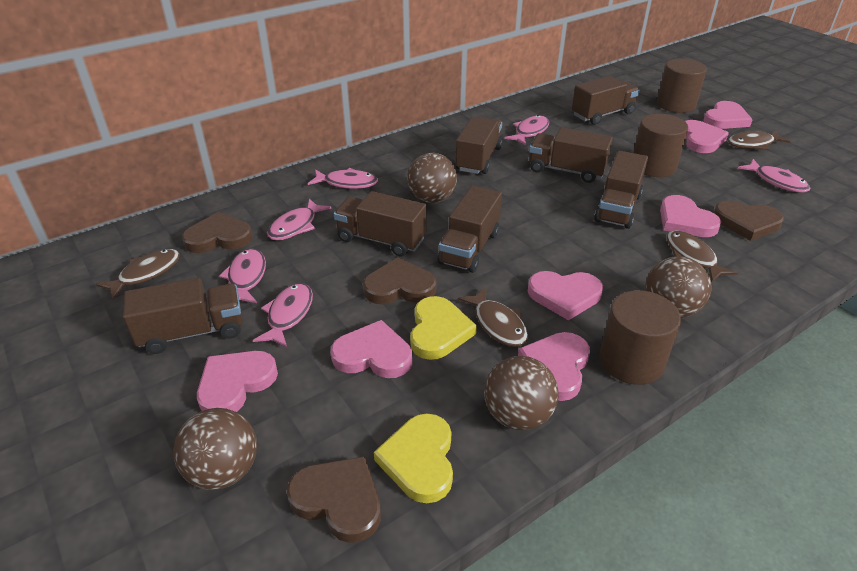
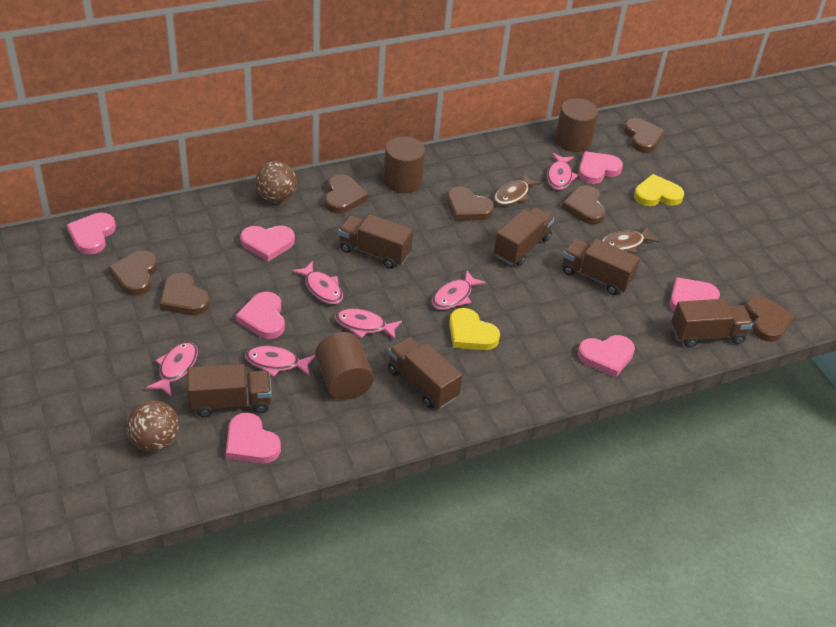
brown ball: [173,408,257,490] [407,153,457,203] [484,356,558,430] [645,256,711,318] = 4 -> [126,400,179,452] [255,161,297,203] = 2
brown fish: [96,249,180,299] [458,287,528,347] [667,230,738,282] [728,130,791,150] = 4 -> [494,173,541,206] [602,227,659,253] = 2
brown heart: [182,212,253,253] [287,456,381,543] [363,257,436,304] [714,201,784,241] = 4 -> [108,251,158,296] [159,273,210,315] [325,174,368,214] [447,186,495,221] [562,185,606,225] [624,118,666,153] [745,296,795,342] = 7
brown truck: [123,278,243,354] [334,191,427,257] [438,186,502,273] [456,117,503,174] [529,127,613,183] [572,76,640,125] [594,151,648,229] = 7 -> [187,364,272,417] [338,214,413,269] [388,337,462,409] [494,207,554,266] [563,239,640,295] [671,299,753,348] = 6

